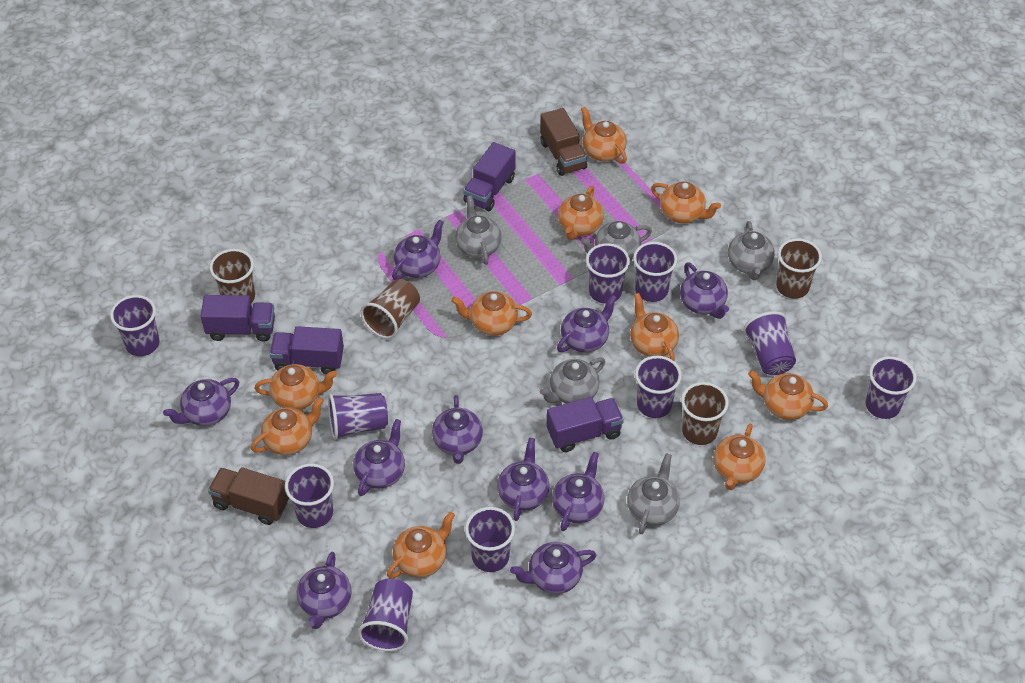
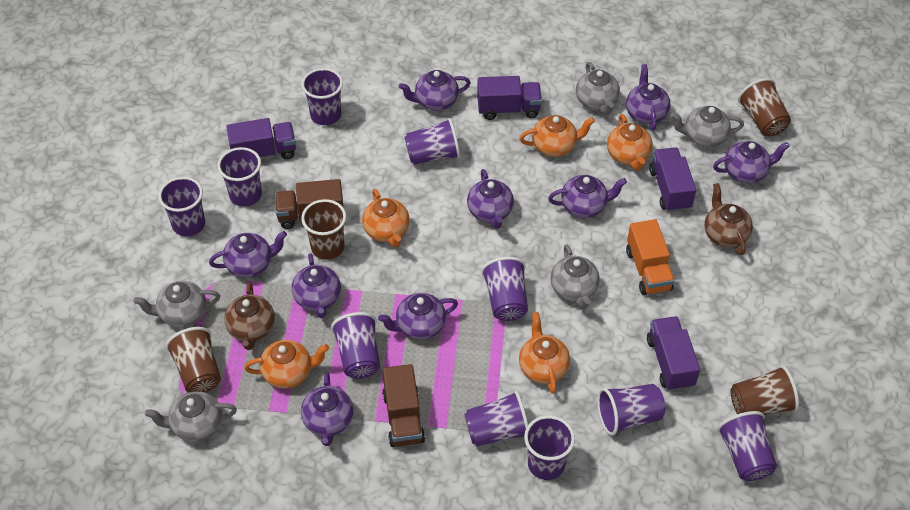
brown teapot: none = 0 -> [224,282,275,350] [704,183,753,255] = 2
orange teapot: [251,397,324,455] [255,364,337,410] [387,511,455,578] [451,291,532,336] [558,186,604,240] [581,107,627,164] [630,293,679,361] [651,182,721,223] [714,424,765,490] [748,370,828,420] = 10 -> [244,340,329,388] [362,189,409,247] [519,115,595,157] [519,312,570,394] [607,114,652,170] = 5
orange truck: none = 0 -> [626,219,675,295] = 1
purple teapot: [163,378,240,426] [297,552,352,629] [353,419,405,496] [392,220,444,280] [432,395,483,464] [497,438,550,521] [510,542,596,594] [552,452,604,531] [557,295,617,353] [680,262,729,319] = 10 -> [209,231,287,278] [292,253,341,318] [301,372,354,446] [378,293,458,340] [399,70,471,111] [467,169,514,229] [548,175,627,218] [626,64,671,131] [713,141,790,183] = 9

